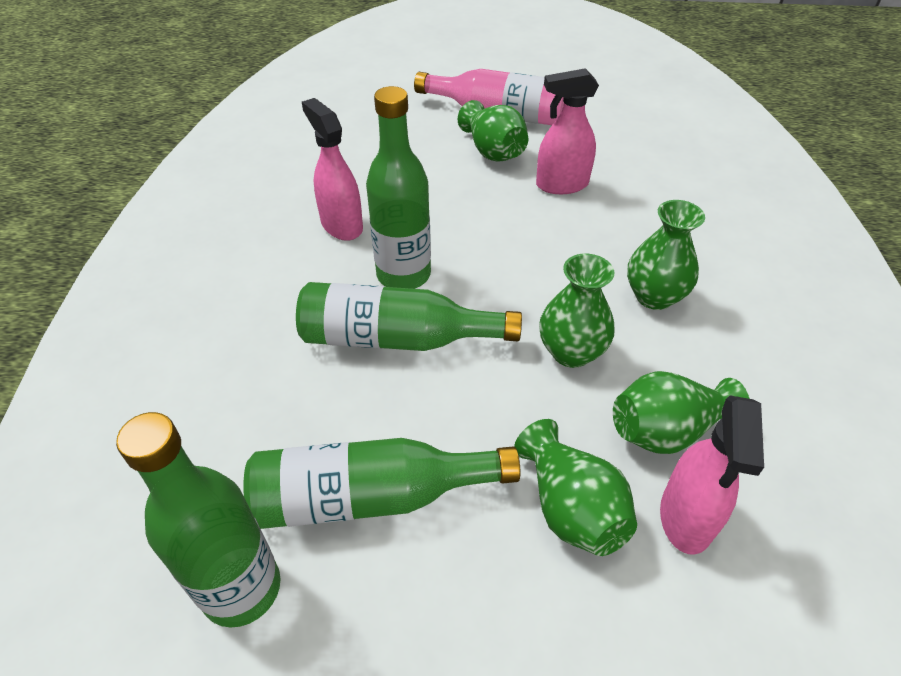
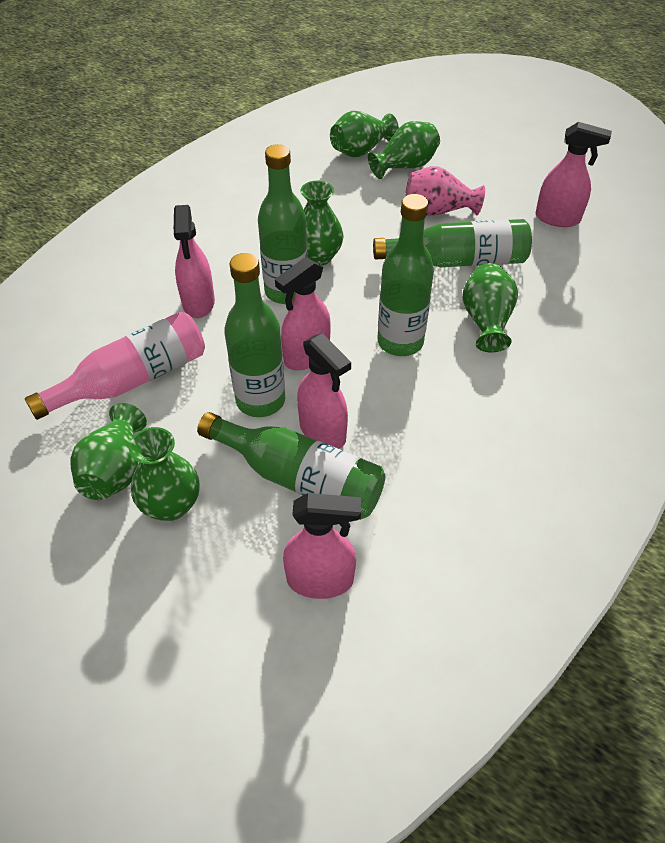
green bottle: [116,412,281,628] [243,438,520,529] [296,282,522,351] [366,86,431,289] = 4 -> [197,412,385,520] [224,253,285,417] [258,144,308,304] [373,219,532,267] [377,194,434,356] = 5
green vase: [458,100,528,162] [514,419,637,556] [539,254,615,368] [613,371,750,454] [627,200,705,310] = 5 -> [70,403,147,500] [129,427,200,521] [300,181,343,266] [330,111,399,157] [368,121,440,179] [462,263,518,352] = 6
pink spray bottle: [302,98,363,241] [536,68,599,194] [660,395,764,555] = 3 -> [173,205,215,318] [275,257,331,370] [283,493,361,599] [297,333,351,449] [536,122,612,227] = 5
pink vase: none = 0 -> [405,166,485,216] = 1

